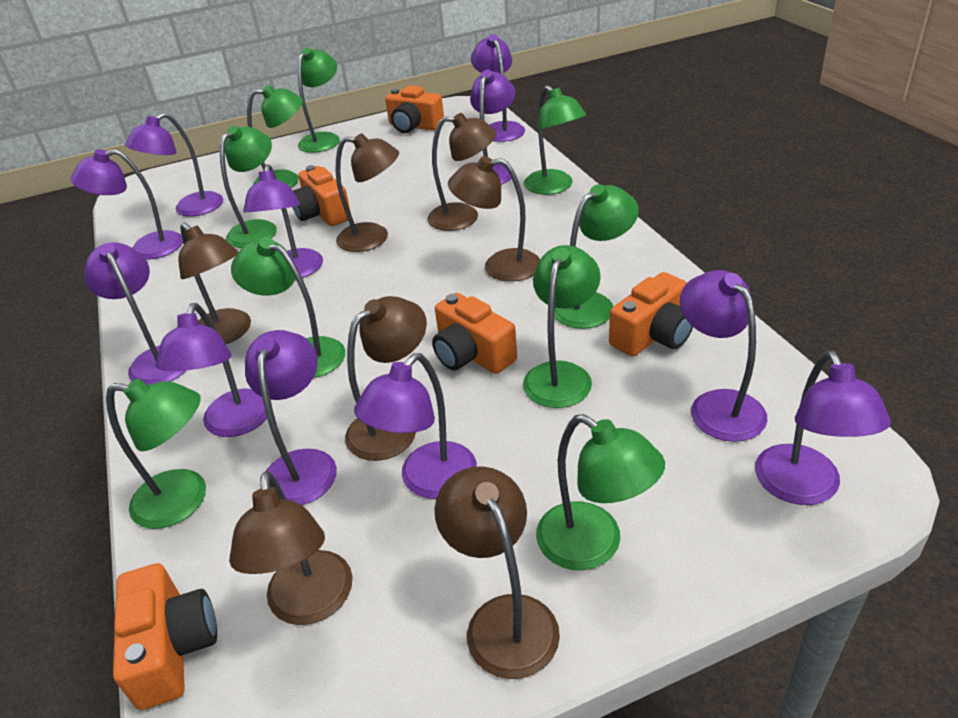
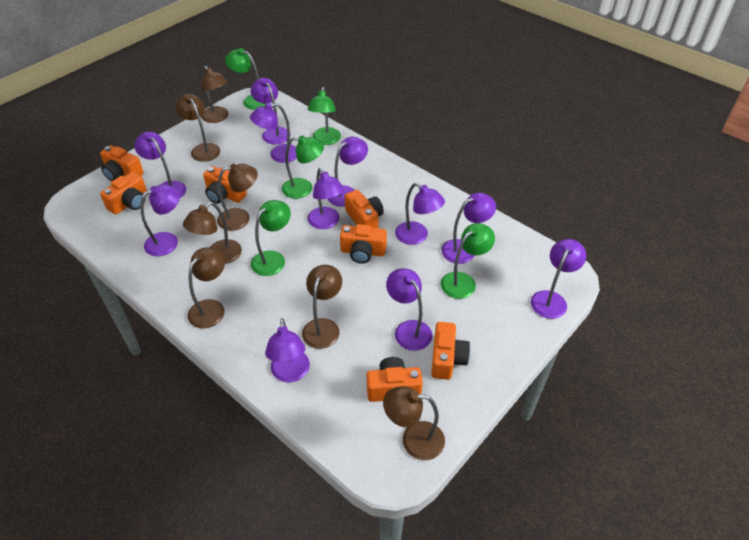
green lamp: [106,379,206,529] [220,126,277,248] [231,237,345,378] [247,85,303,188] [297,47,340,153] [523,245,601,408] [524,85,586,195] [536,414,665,570] [554,184,639,329] = 9 -> [225,48,266,110] [251,200,291,276] [282,135,324,199] [308,87,341,145] [441,223,495,299] = 5
orange camera: [113,563,217,710] [292,165,351,226] [385,86,444,133] [432,293,517,374] [609,272,693,356] = 5 -> [100,145,144,181] [100,172,147,215] [203,166,247,204] [340,224,387,264] [345,190,384,228] [367,357,423,402] [431,322,470,380] = 7

